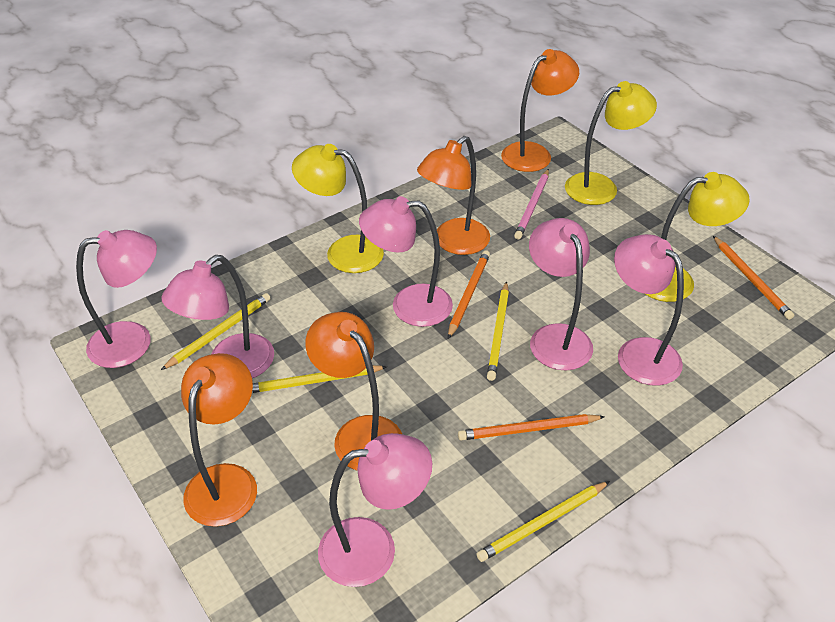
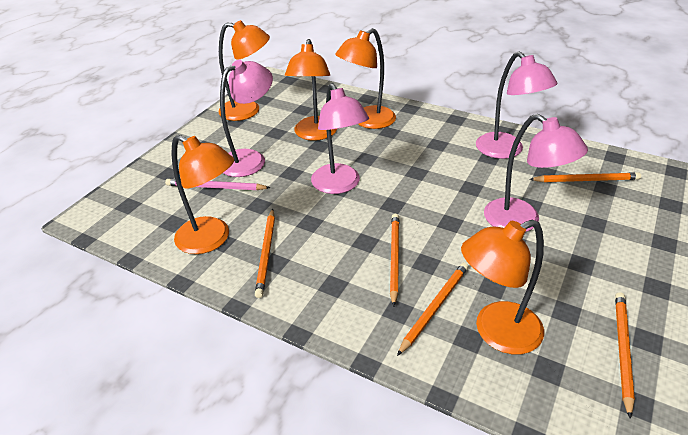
orange lamp: [181,353,257,527] [305,312,402,471] [417,136,490,255] [501,49,579,172] = 4 -> [172,135,234,254] [219,20,270,121] [285,39,337,141] [335,28,396,129] [461,219,544,355] = 5
orange pencil: [448,250,490,339] [458,414,605,440] [713,236,794,320] = 3 -> [255,209,275,298] [390,214,399,307] [397,262,469,356] [530,172,641,182] [615,292,635,419] = 5
pink lamp: [76,230,157,368] [161,255,274,378] [318,433,432,587] [359,196,453,327] [529,218,593,371] [614,234,684,386] = 6 -> [220,60,273,177] [311,83,369,194] [476,51,558,159] [484,114,588,232] = 4
yellow lamp: [292,144,384,273] [565,81,657,205] [645,172,750,302] = 3 -> none = 0
yellow pencil: [161,293,271,370] [252,365,387,393] [476,481,610,562] [487,281,509,381] = 4 -> none = 0

